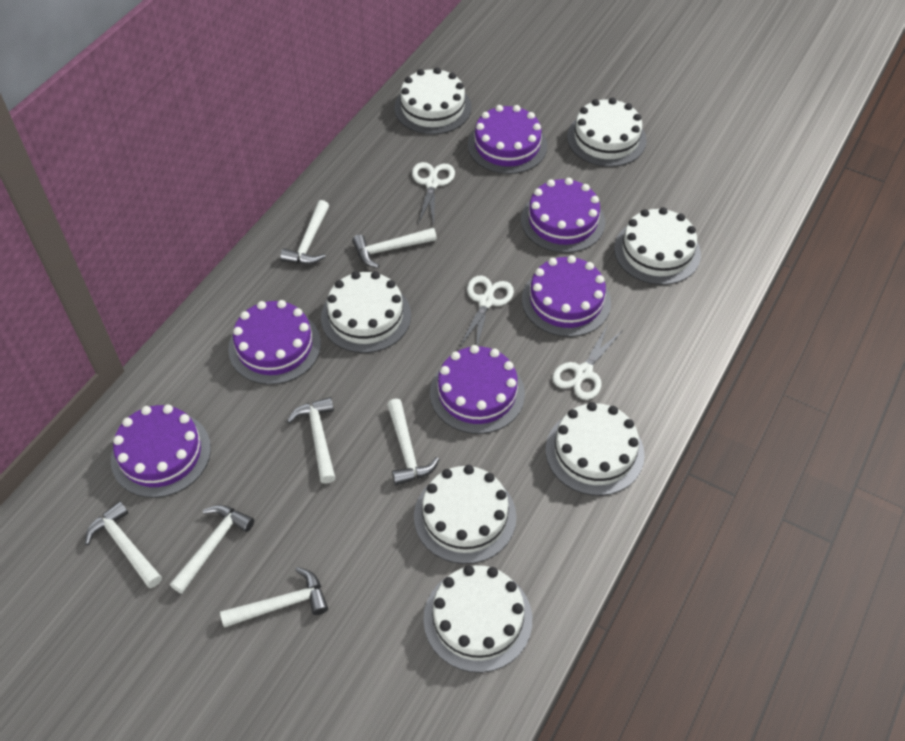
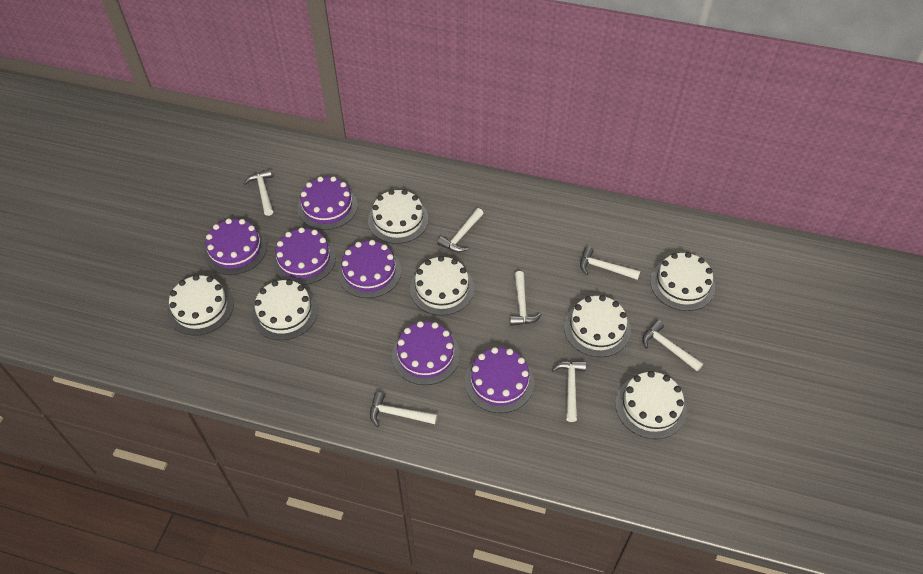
white scissors: [412,162,455,225] [460,276,514,347] [552,324,623,400] = 3 -> none = 0

